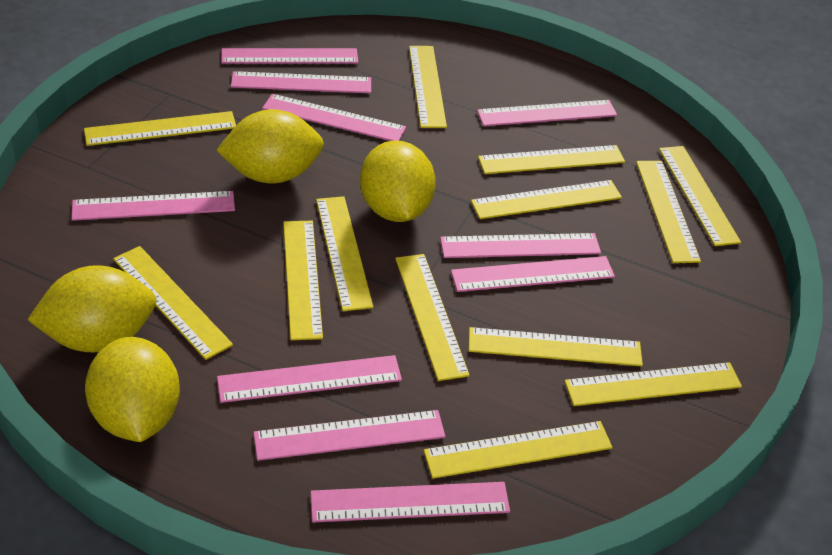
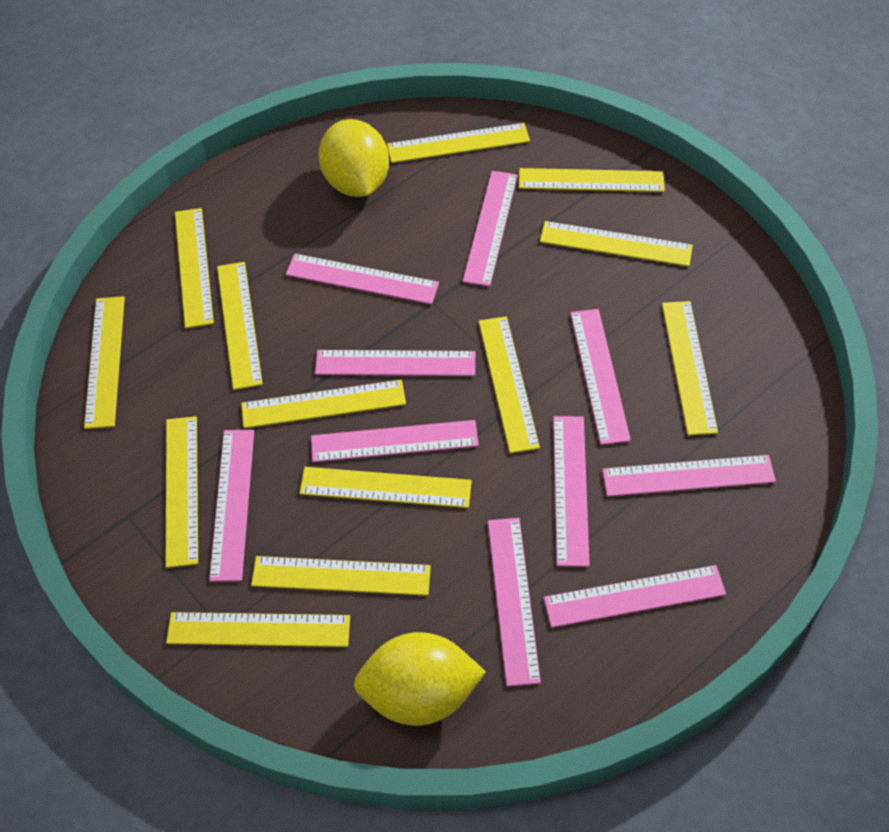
yellow lemon: [27,265,156,352] [85,337,180,442] [216,109,324,183] [360,140,436,222] = 4 -> [319,119,389,197] [354,632,486,726] = 2

